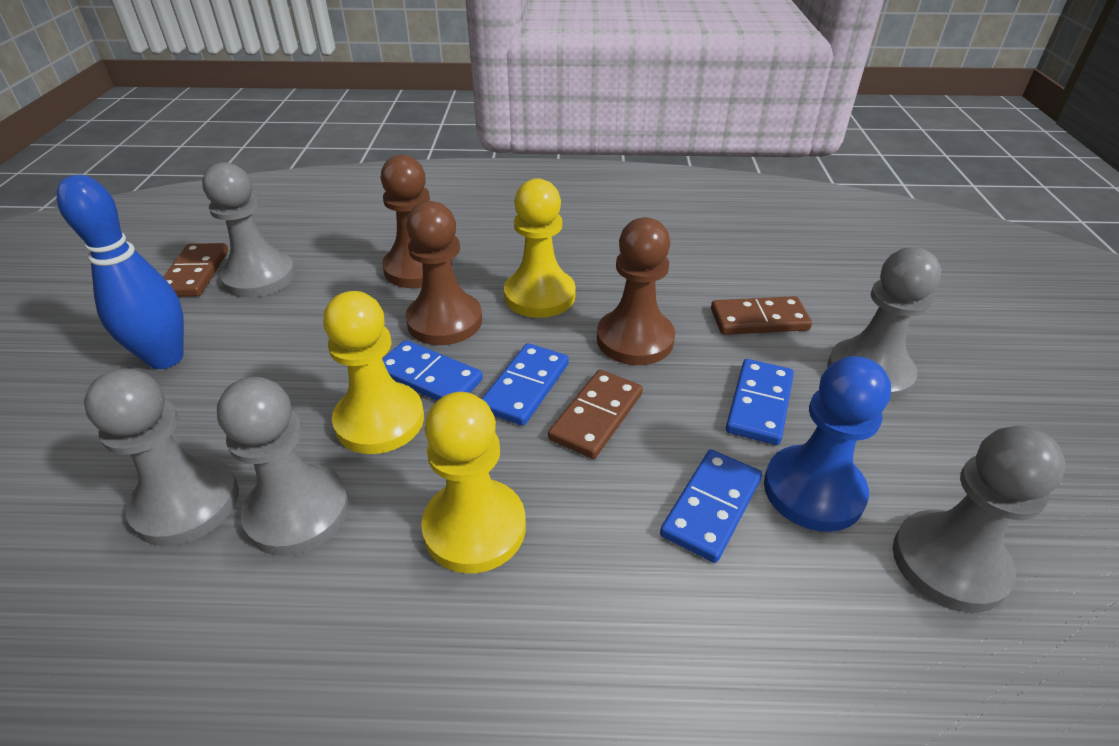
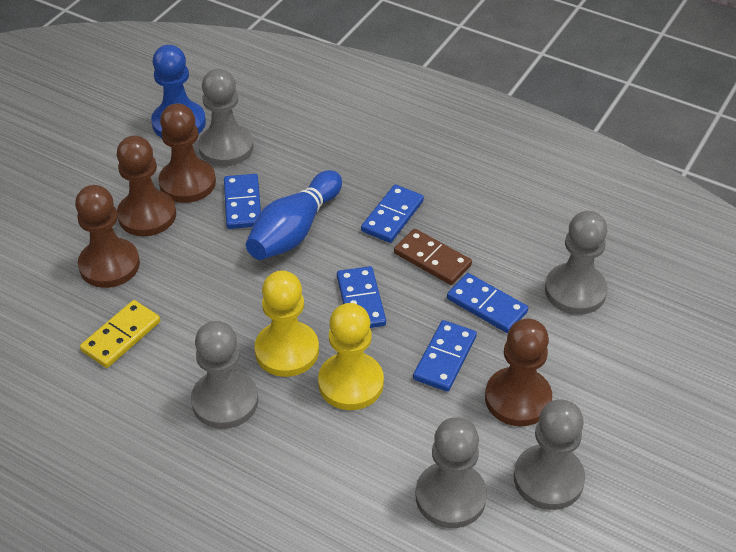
blue domino: [382,340,483,401] [482,343,569,426] [660,450,762,563] [726,359,794,445] = 4 -> [224,174,261,229] [337,266,386,328] [361,185,424,243] [413,320,477,392] [447,273,528,333] = 5
brown domino: [164,243,228,297] [548,370,643,459] [711,296,812,335] = 3 -> [394,229,472,285] = 1
brown pawn: [381,155,452,288] [406,201,482,345] [597,217,675,365] = 3 -> [75,185,140,288] [117,136,176,236] [158,103,216,203] [485,319,552,426] = 4
yellow domino: none = 0 -> [80,300,161,368] = 1
yellow pawn: [323,291,424,454] [421,392,526,573] [504,178,576,318] = 3 -> [255,271,319,377] [318,303,384,410] = 2

